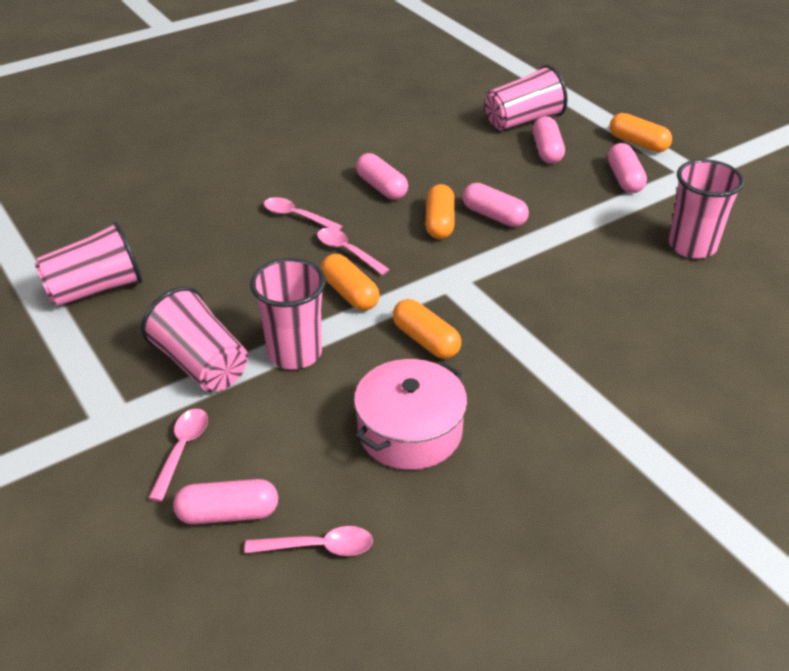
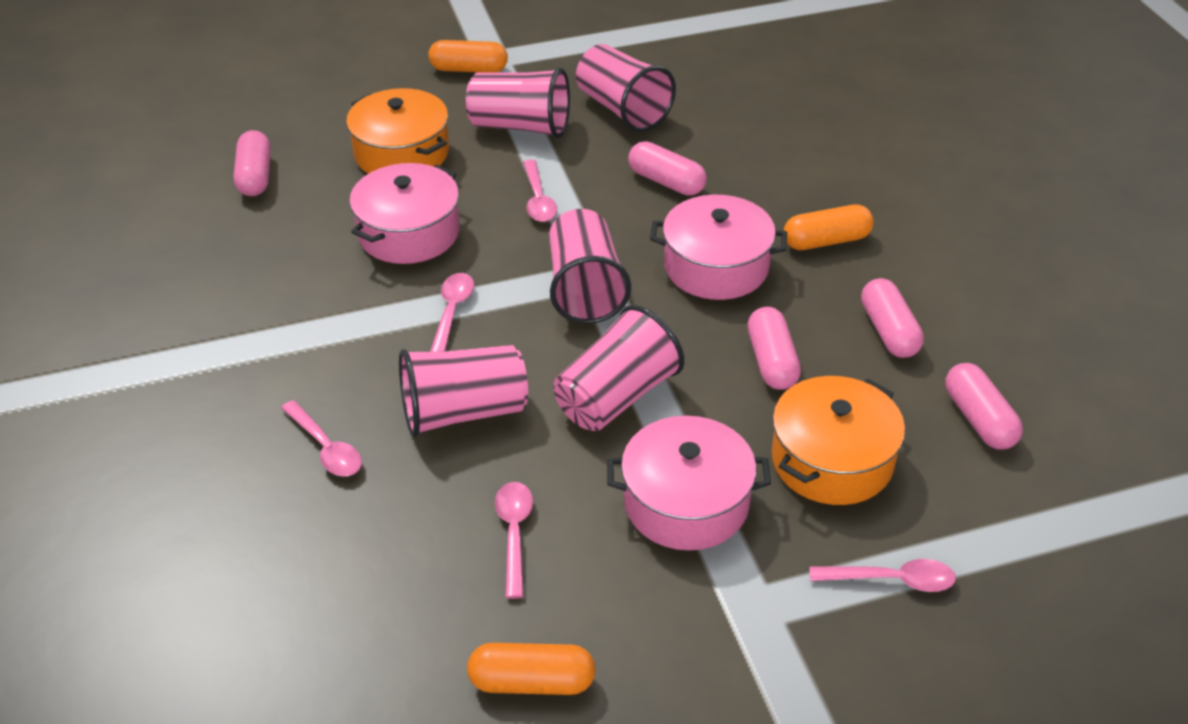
orange capsule: [321,254,380,311] [393,299,461,359] [425,184,455,239] [610,113,672,152] = 4 -> [428,40,508,72] [467,643,596,695] [784,204,874,250] = 3
orange pot: none = 0 -> [346,88,449,174] [772,376,905,505] = 2
pink pot: [354,359,467,470] = 1 -> [349,163,460,264] [607,416,771,551] [650,195,787,300] = 3
pink spoon: [148,409,208,502] [245,526,373,556] [264,197,342,230] [317,228,390,275] = 4 -> [281,400,362,476] [430,273,474,352] [495,482,533,599] [523,159,557,222] [809,559,956,592] = 5

